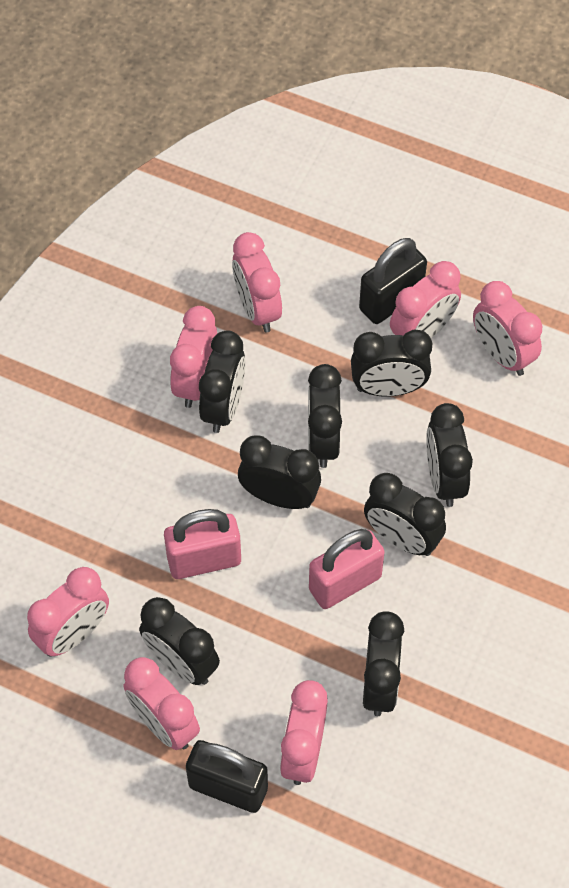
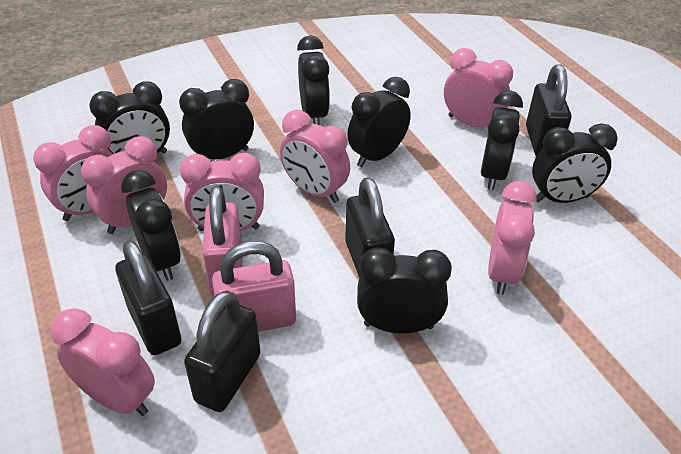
black padlock: [186,740,268,813] [359,238,427,324] = 2 -> [115,240,181,355] [184,290,260,412] [345,178,395,278] [526,64,571,156] = 4

